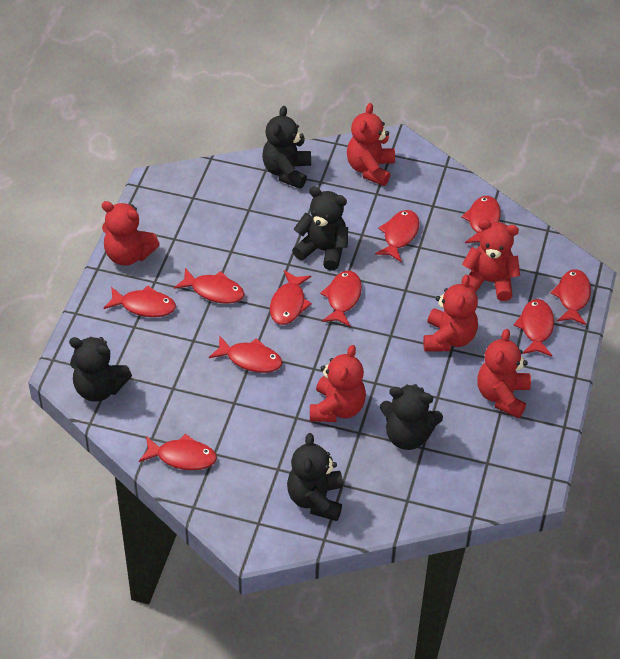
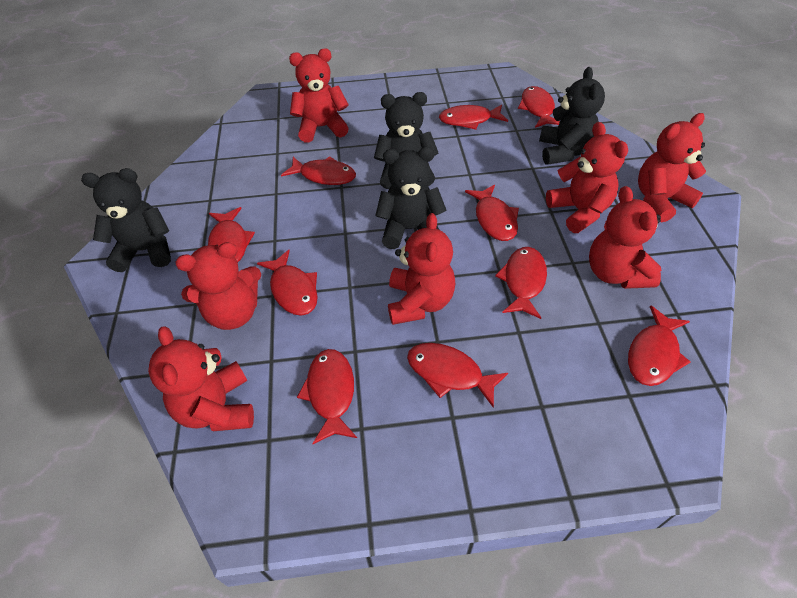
black teddy bear: [69,337,132,402] [262,106,311,189] [287,433,343,521] [292,186,348,271] [380,384,443,450] = 5 -> [81,168,171,272] [374,92,438,189] [375,147,447,249] [539,67,605,165] = 4
red teddy bear: [102,201,160,266] [310,345,366,422] [347,103,395,186] [423,275,478,352] [462,219,520,301] [477,329,531,418] = 6 -> [148,326,254,431] [175,242,261,330] [289,48,349,142] [388,213,455,325] [546,122,628,233] [589,186,661,289] [638,113,706,222] = 7

